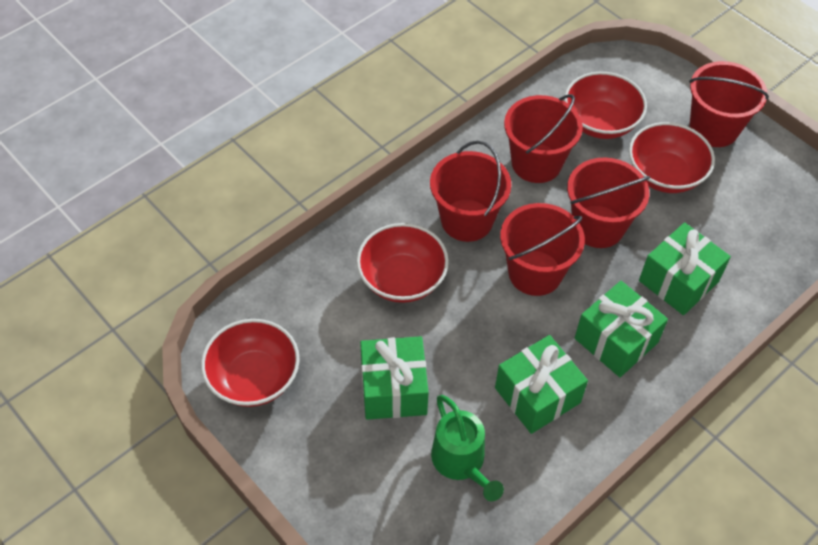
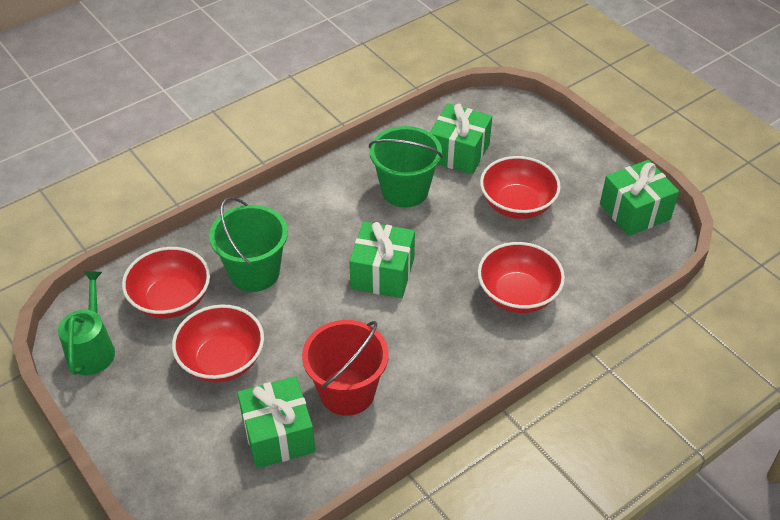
green bucket: none = 0 -> [209,197,288,292] [369,126,443,208] = 2
red bucket: [430,141,511,242] [500,203,585,296] [504,94,583,183] [567,157,650,248] [689,61,769,147] = 5 -> [302,320,389,416] = 1

